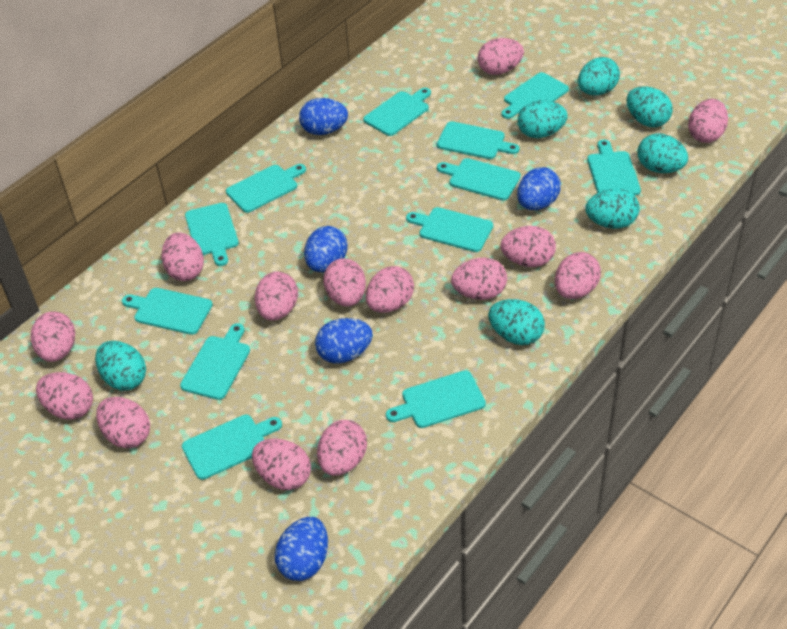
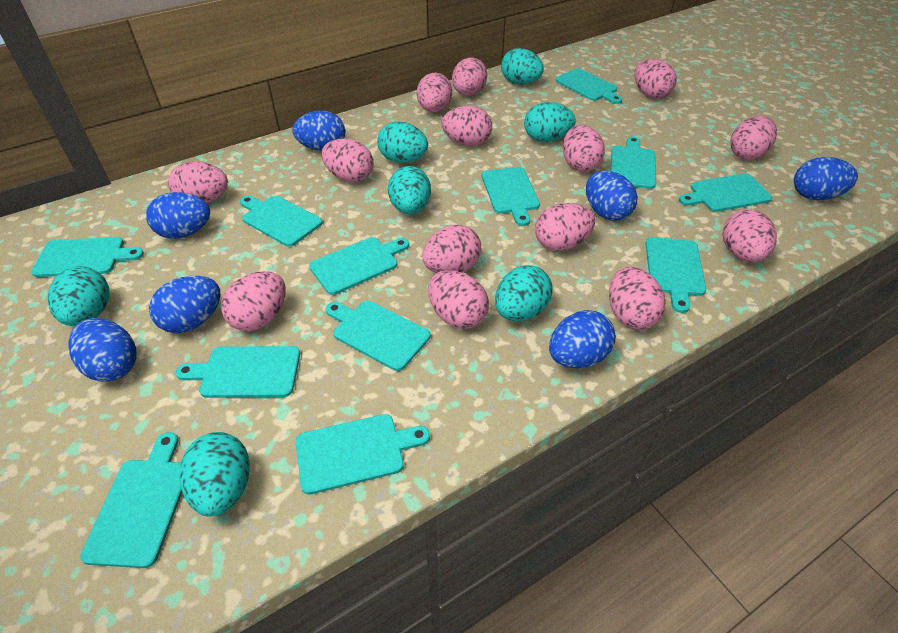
blue egg: [275,517,328,581] [299,98,348,135] [304,226,348,272] [315,318,373,364] [517,167,561,210] = 5 -> [68,318,137,382] [146,192,210,238] [149,276,220,333] [292,111,345,151] [549,310,616,369] [586,171,638,221] [794,157,858,200] = 7

